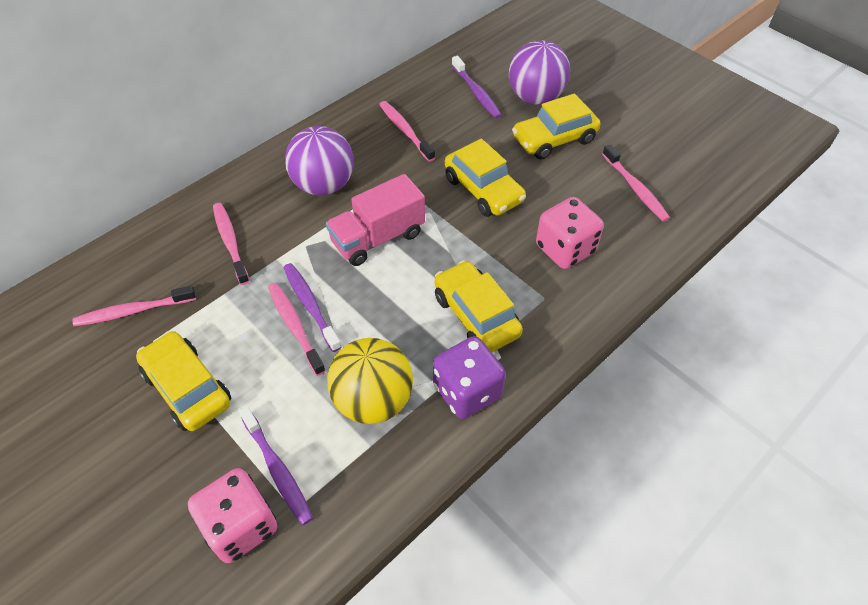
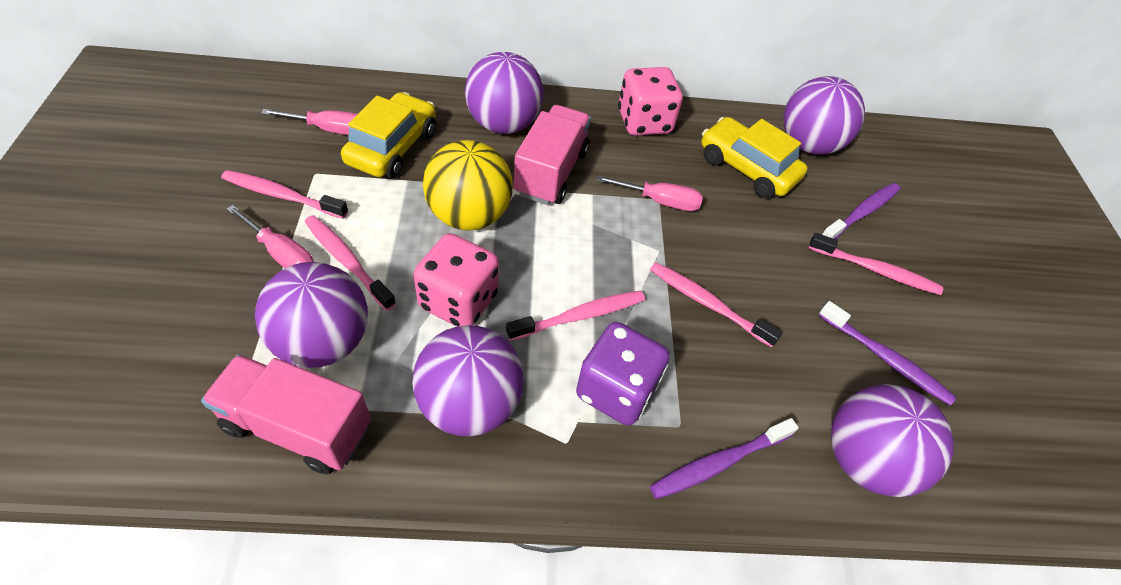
pink screwdriver: none = 0 -> [226,205,314,268] [261,109,357,135] [596,175,703,211] = 3
pink truck: [326,174,425,266] = 1 -> [201,354,371,474] [513,105,591,205] = 2
purple ball: [285,126,354,195] [509,40,570,104] = 2 -> [255,262,368,368] [412,325,524,437] [465,52,543,134] [784,76,865,155] [831,384,954,497] = 5
yellow car: [136,331,231,431] [435,260,523,352] [445,139,526,217] [512,93,600,160] = 4 -> [341,92,436,178] [701,117,808,199] = 2

